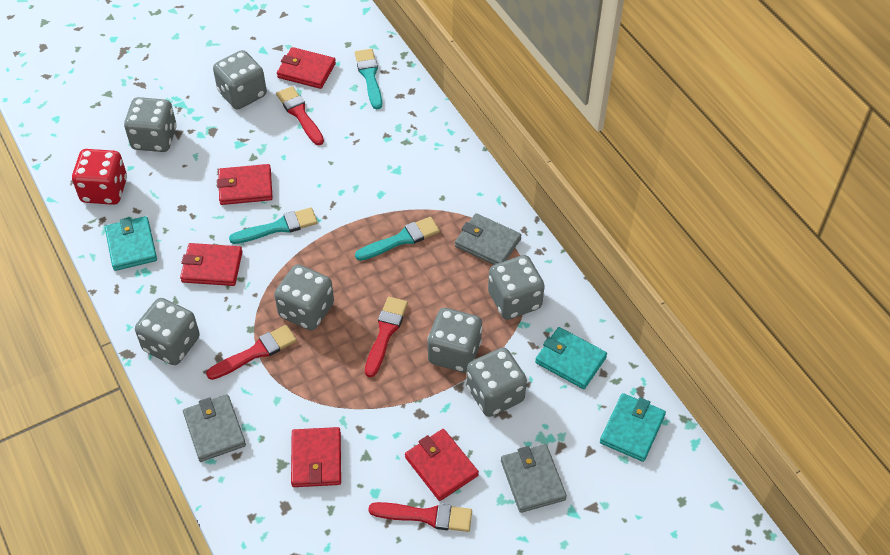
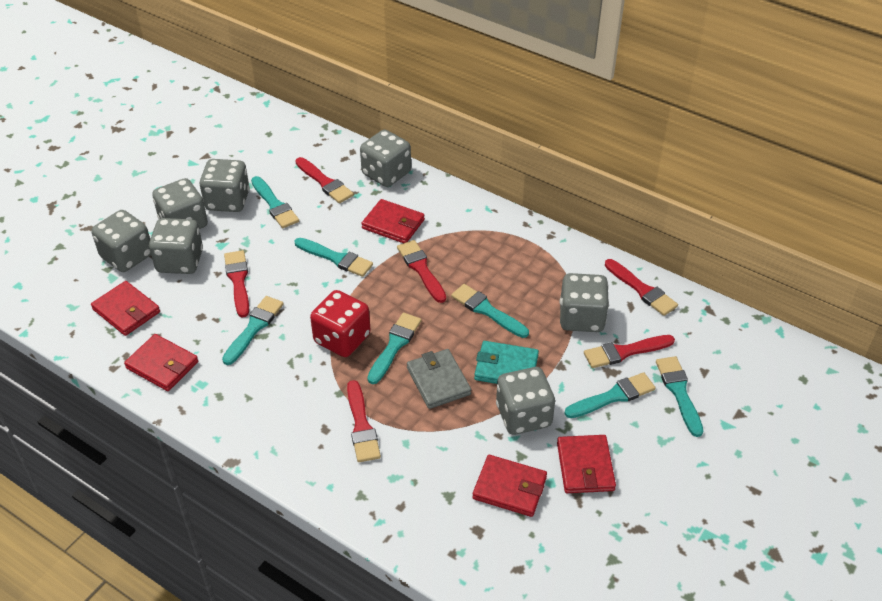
grey wallet: [183,395,246,462] [455,213,522,265] [501,444,567,513] = 3 -> [407,349,471,409] = 1
red brush: [206,325,297,380] [276,86,324,145] [365,297,408,377] [368,502,472,532] = 4 -> [224,250,249,318] [296,157,354,203] [347,380,381,462] [397,240,446,303] [584,335,675,368] [605,259,678,316] = 6
turquoise brush: [229,207,318,244] [355,49,382,110] [355,217,440,261] = 3 -> [222,296,283,365] [251,176,299,228] [295,238,373,277] [367,313,422,384] [451,284,529,338] [564,372,655,418] [656,356,703,437] = 7
turquoise wallet: [105,216,157,271] [535,327,607,389] [600,393,666,462] = 3 -> [474,341,539,384] = 1

